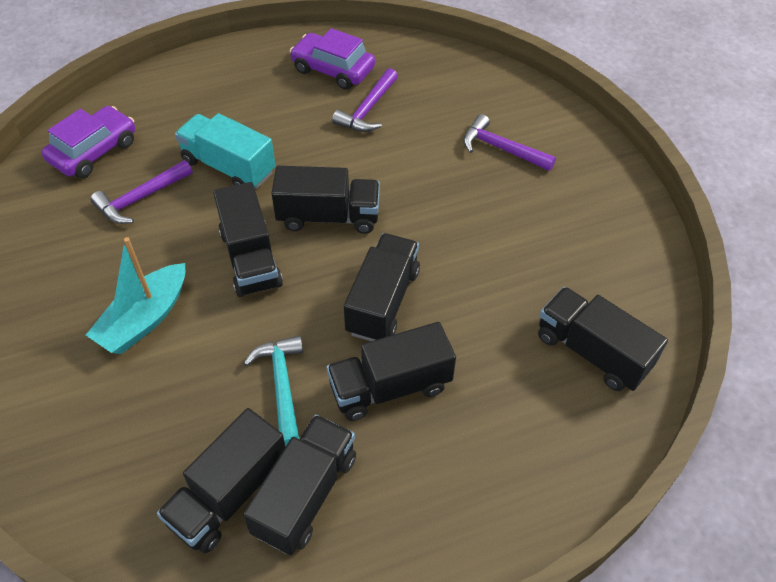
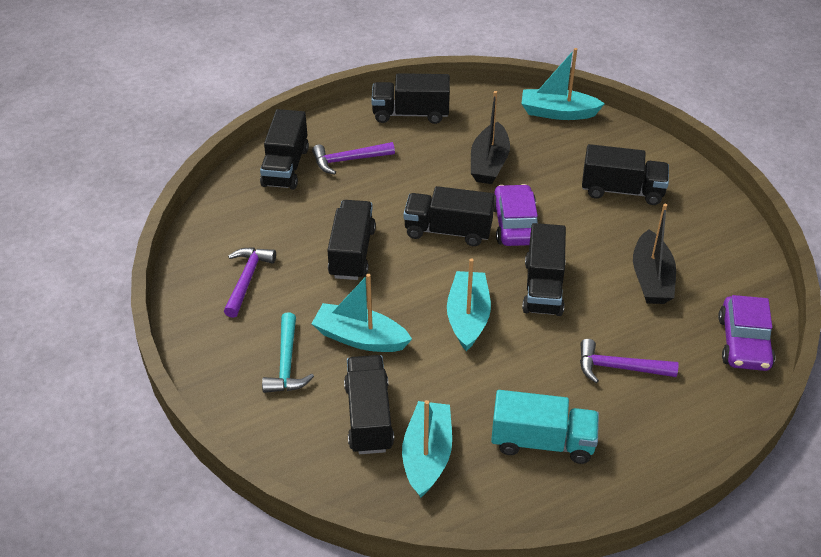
black boat: none = 0 -> [471,91,510,184] [633,204,676,304] = 2
turquoise boat: [86,237,185,354] = 1 -> [311,274,412,352] [402,400,452,498] [447,258,491,351] [521,48,605,120] = 4

